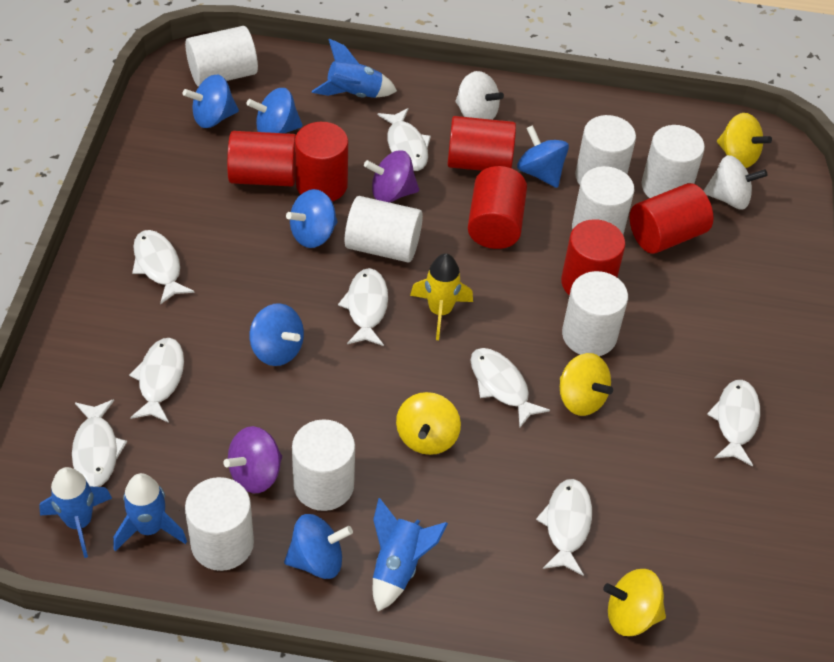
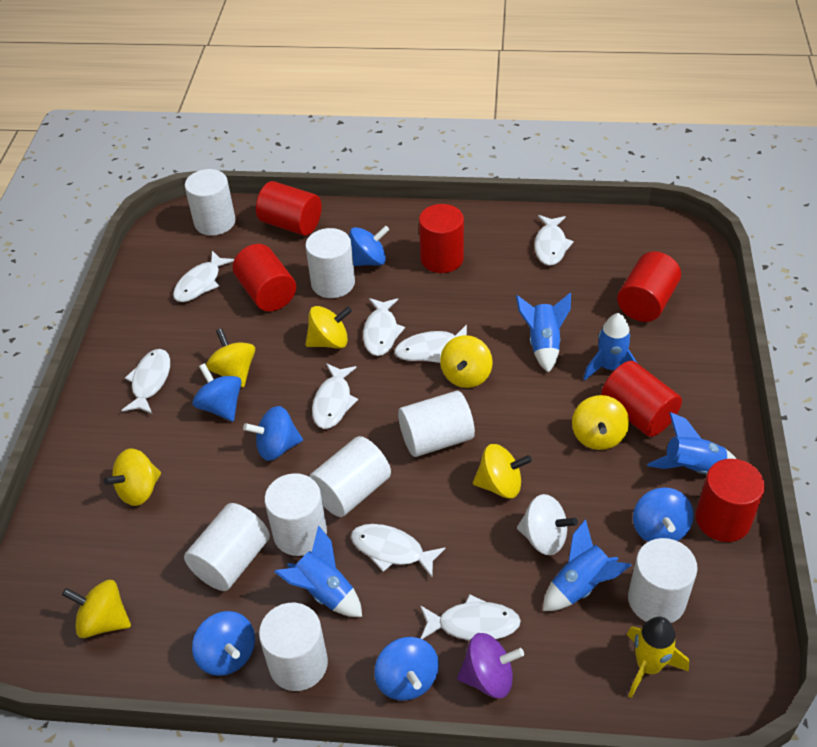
blue rocket: [39,467,112,558] [113,473,187,551] [312,38,397,98] [373,498,448,612] = 4 -> [274,526,362,617] [516,293,571,373] [543,519,631,611] [583,313,637,380] [647,412,736,474] = 5
purple spinning top: [224,426,282,493] [364,150,419,203] = 2 -> [457,633,524,698] = 1
white spinning top: [455,71,504,120] [703,155,768,210] = 2 -> [517,494,578,555] = 1
yellow spinning top: [396,392,461,455] [560,353,613,416] [603,569,666,636] [717,113,772,168] = 4 -> [62,580,131,638] [104,449,161,506] [206,328,255,387] [305,306,352,349] [440,335,493,388] [473,444,532,498] [572,395,629,450] = 7

